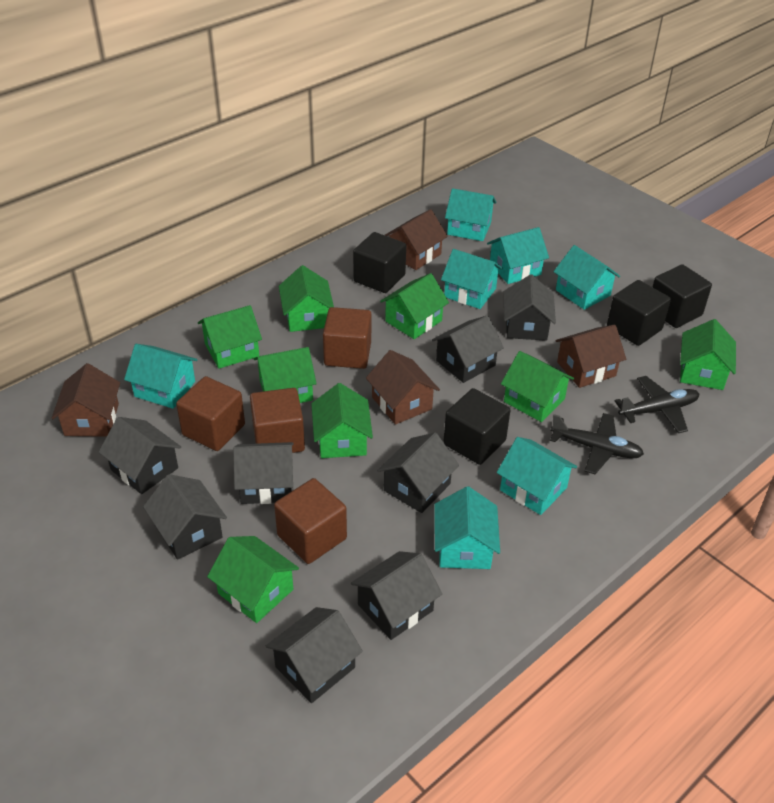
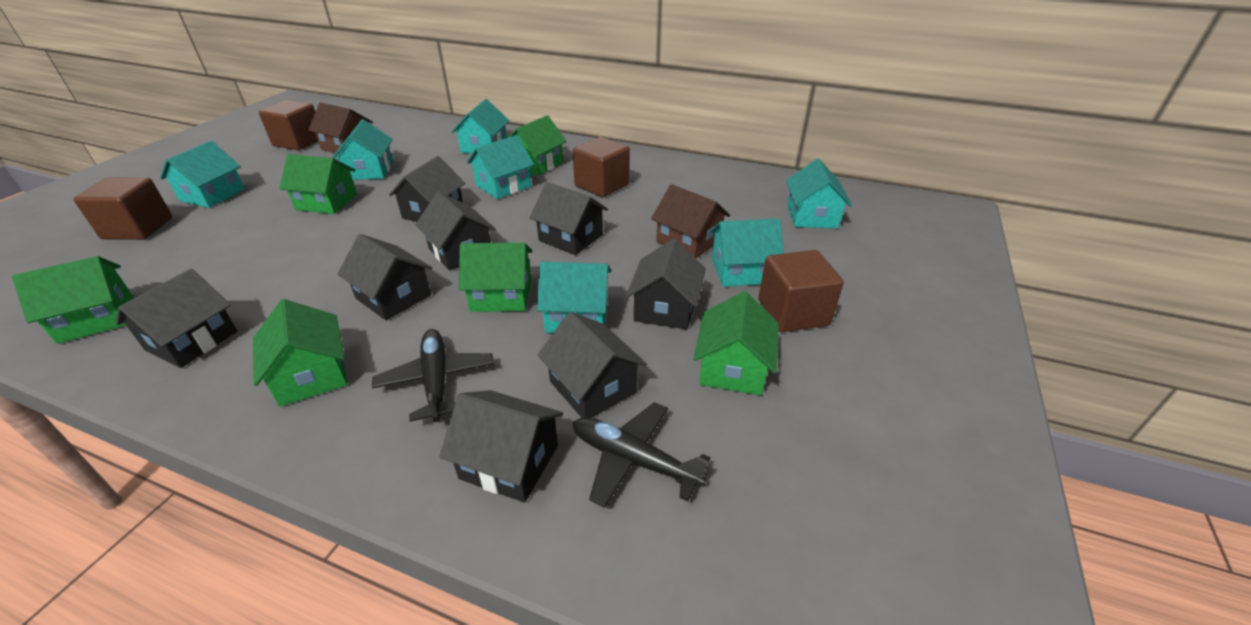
black cube: [353,232,406,293] [443,388,511,465] [607,280,671,346] [653,264,712,328] = 4 -> none = 0
brown house: [52,363,120,437] [366,350,440,425] [385,209,448,270] [555,325,626,388] = 4 -> [308,103,373,153] [651,184,730,258] = 2
green house: [198,305,262,369] [207,536,299,623] [254,347,317,403] [279,265,334,332] [311,383,373,458] [380,273,449,339] [501,351,574,422] [680,319,736,390] = 8 -> [12,256,133,344] [253,299,347,407] [279,154,357,214] [459,243,532,312] [508,115,567,176] [694,291,779,395] = 6

